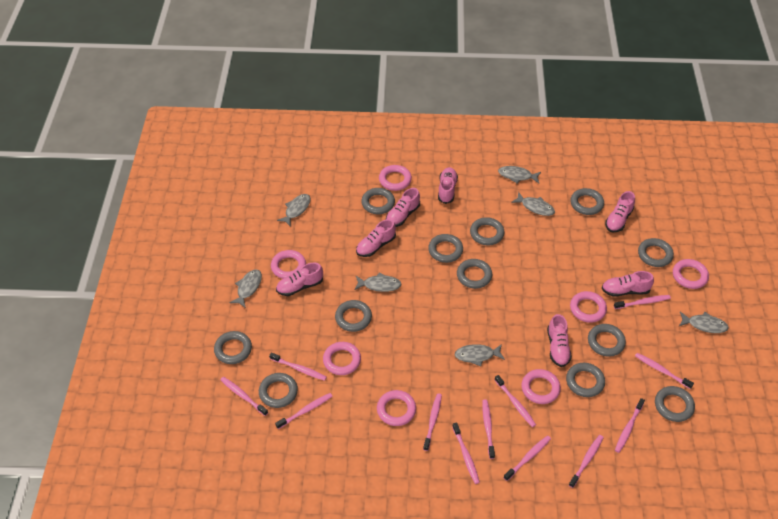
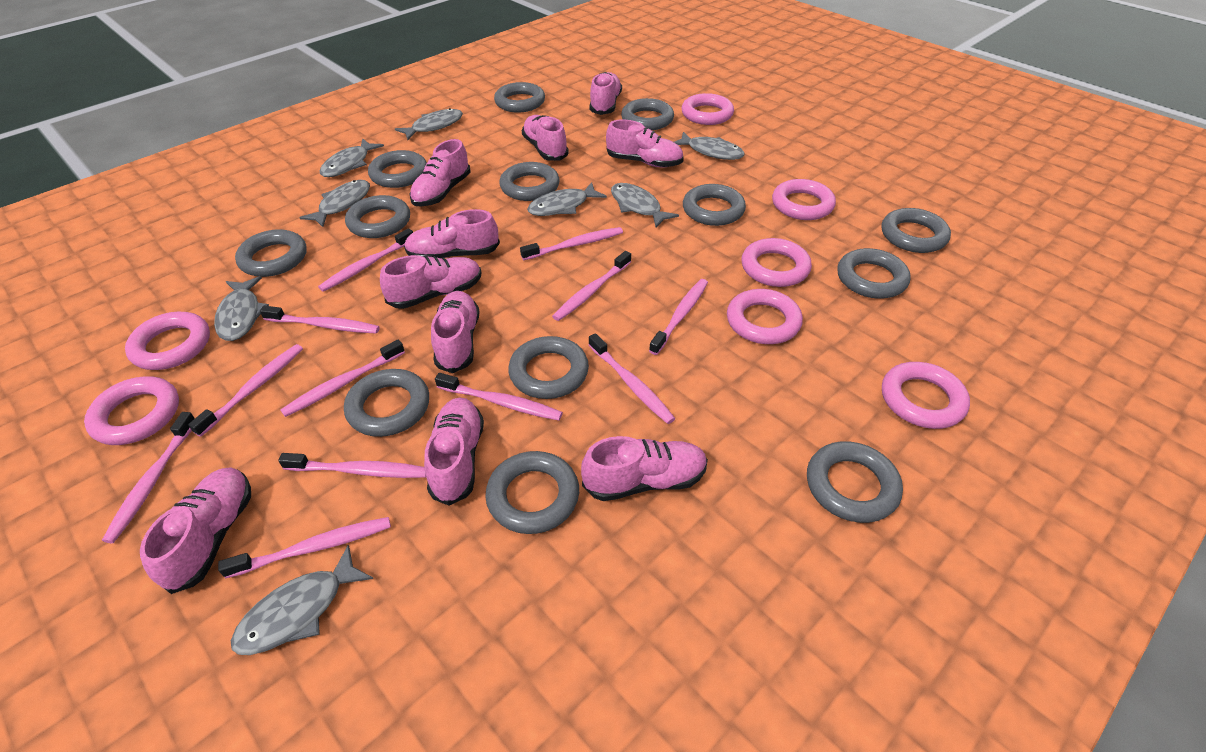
grey fish: [230,270,262,308] [277,194,311,227] [354,272,402,292] [455,344,505,366] [498,166,541,184] [511,192,555,216] [679,312,729,333] = 7 -> [214,276,269,341] [231,545,374,655] [299,180,370,227] [320,138,384,177] [395,108,463,140] [527,182,607,216] [611,183,679,228] [674,132,745,160] = 8
grey ring: [214,331,252,364] [259,373,298,408] [335,300,372,332] [361,188,395,214] [428,234,463,263] [457,259,492,289] [470,217,504,245] [566,363,605,397] [570,188,604,215] [588,324,626,357] [638,238,674,267] [655,386,695,422] = 12 -> [235,229,307,277] [344,369,429,437] [345,195,410,238] [368,150,427,188] [485,451,579,534] [494,82,545,113] [499,162,560,201] [508,336,589,399] [621,98,674,130] [683,184,746,226] [807,441,903,523] [837,248,911,299] [882,208,951,253] = 13
pink shoe: [276,263,323,296] [356,219,396,257] [386,188,420,227] [438,167,458,204] [547,314,572,367] [602,271,654,297] [605,191,635,233] = 7 -> [140,467,251,594] [380,255,481,309] [404,209,500,259] [410,139,471,207] [424,397,484,506] [431,291,480,373] [522,115,569,161] [581,436,708,501] [590,72,622,115] [606,120,684,167] = 10

